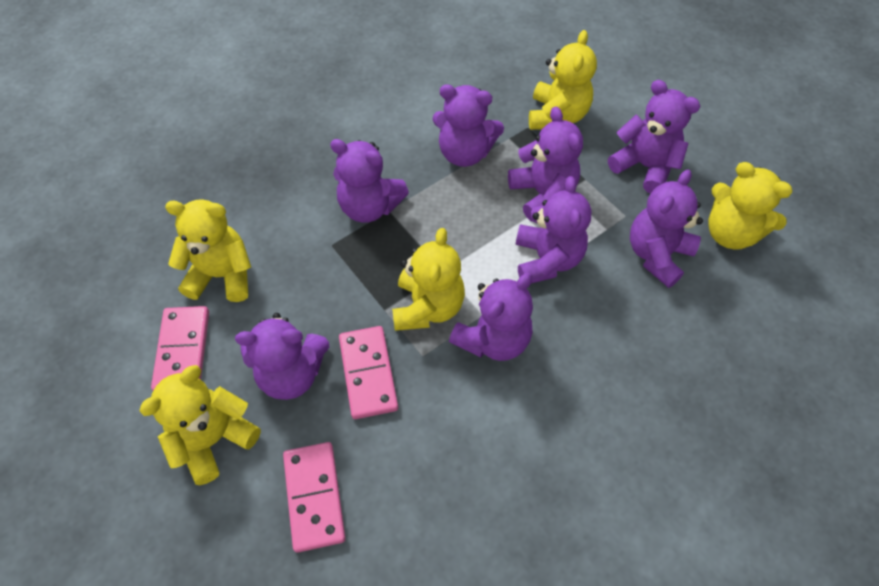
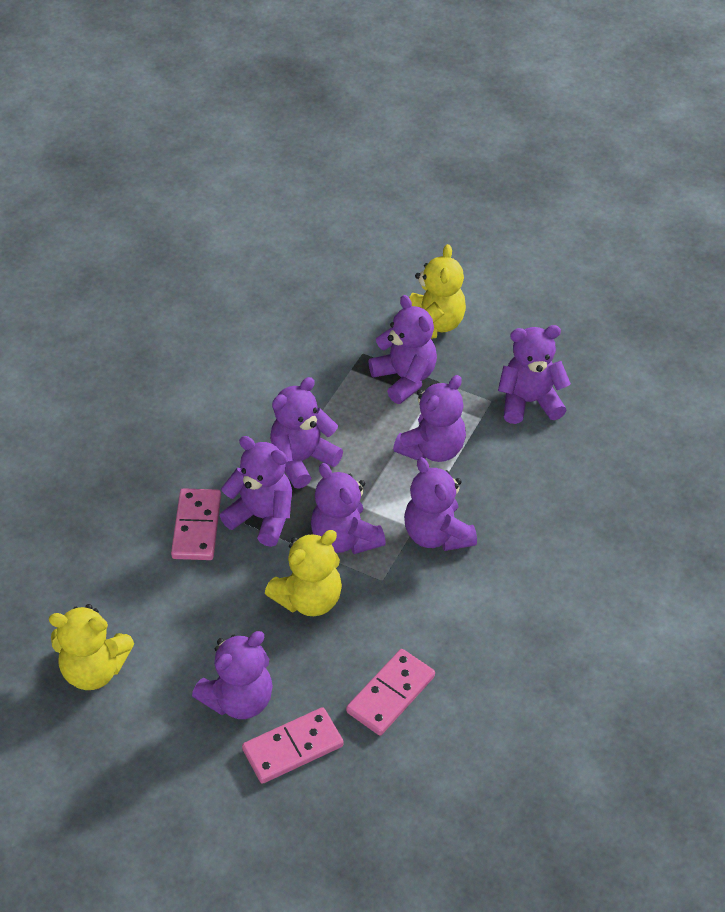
yellow teddy bear: [139,365,261,485] [165,199,251,302] [392,228,465,331] [529,30,597,130] [708,162,793,250] = 5 -> [49,604,134,690] [265,530,342,616] [409,244,466,339] = 3

